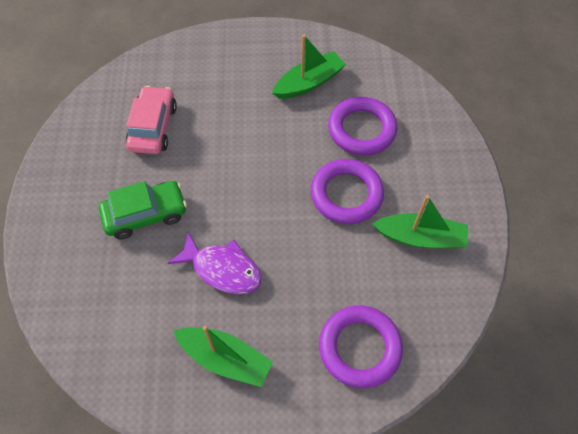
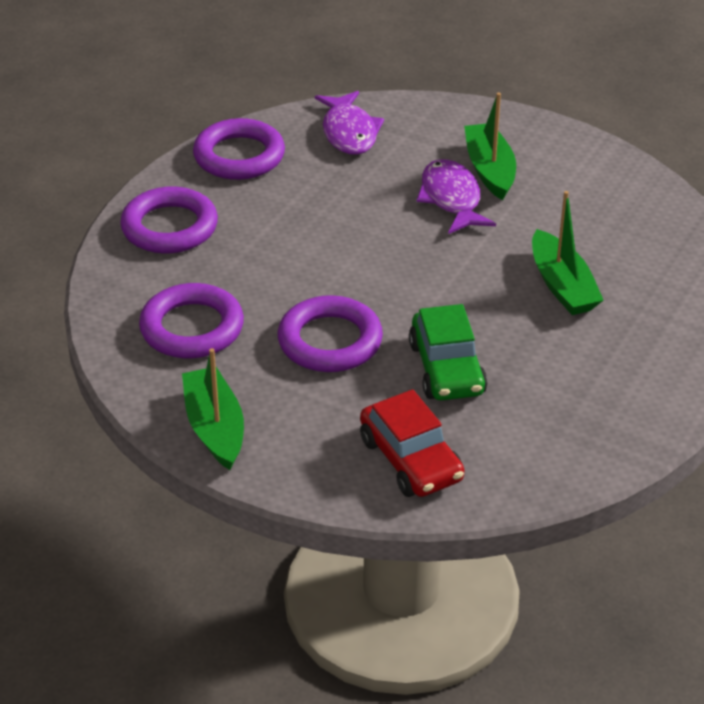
pink car: [125,86,177,154] = 1 -> none = 0
purple fish: [167,232,262,294] = 1 -> [315,91,384,155] [416,159,496,234] = 2
purple ring: [311,159,384,224] [319,305,403,388] [328,97,397,155] = 3 -> [120,186,218,254] [139,283,244,358] [193,118,285,180] [278,295,383,372] = 4
red car: none = 0 -> [360,389,464,497] = 1

